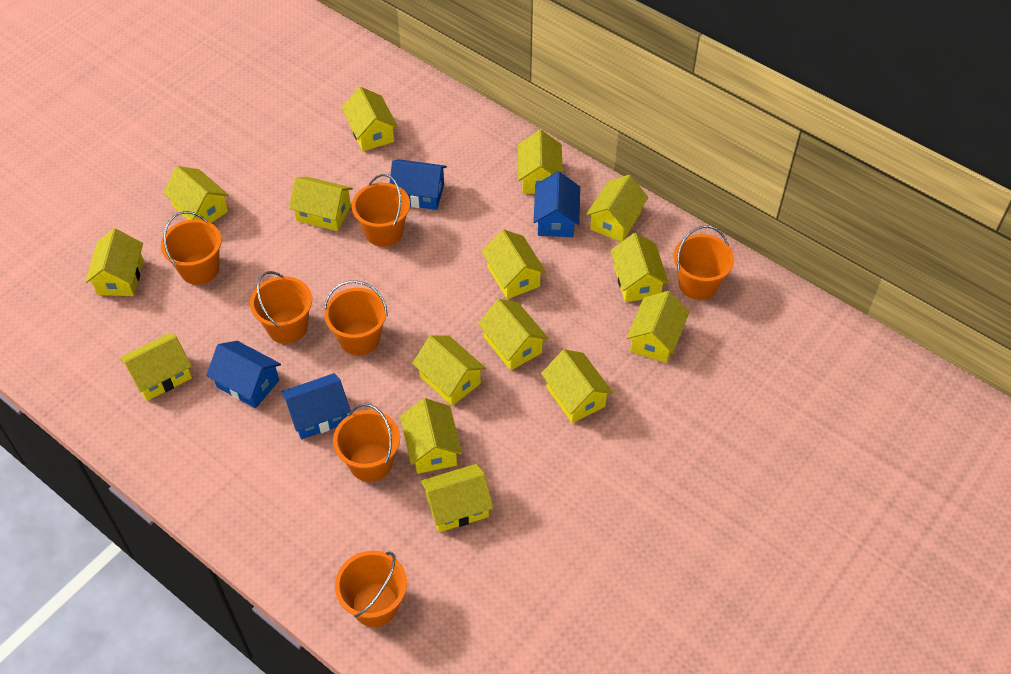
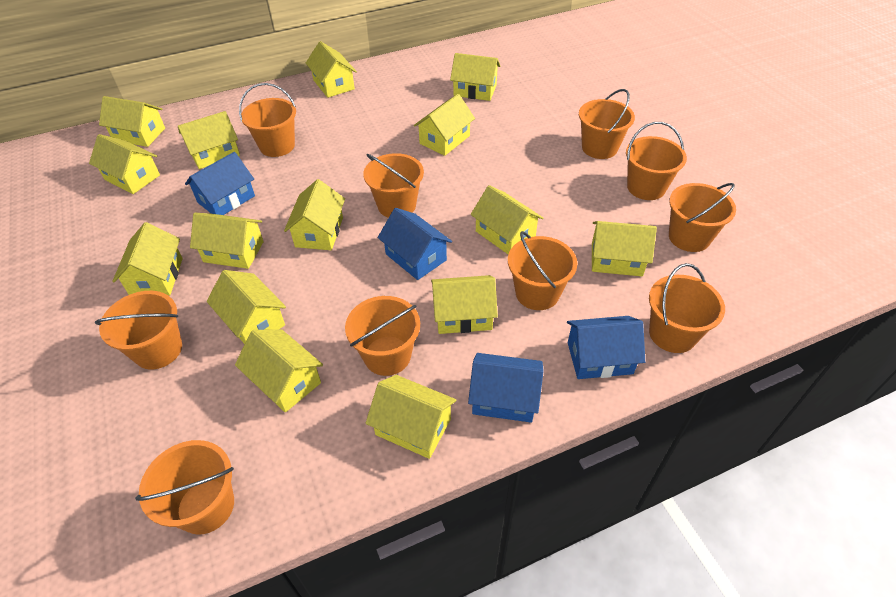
orange bucket: [161,211,221,285] [250,271,312,344] [324,280,388,355] [333,404,400,482] [335,551,407,627] [352,174,410,247] [673,226,734,300] = 7 -> [95,291,182,369] [135,440,234,534] [239,83,296,157] [345,296,420,376] [363,153,424,218] [508,231,577,310] [579,89,635,159] [626,122,687,200] [649,263,725,353] [669,183,736,252] = 10

